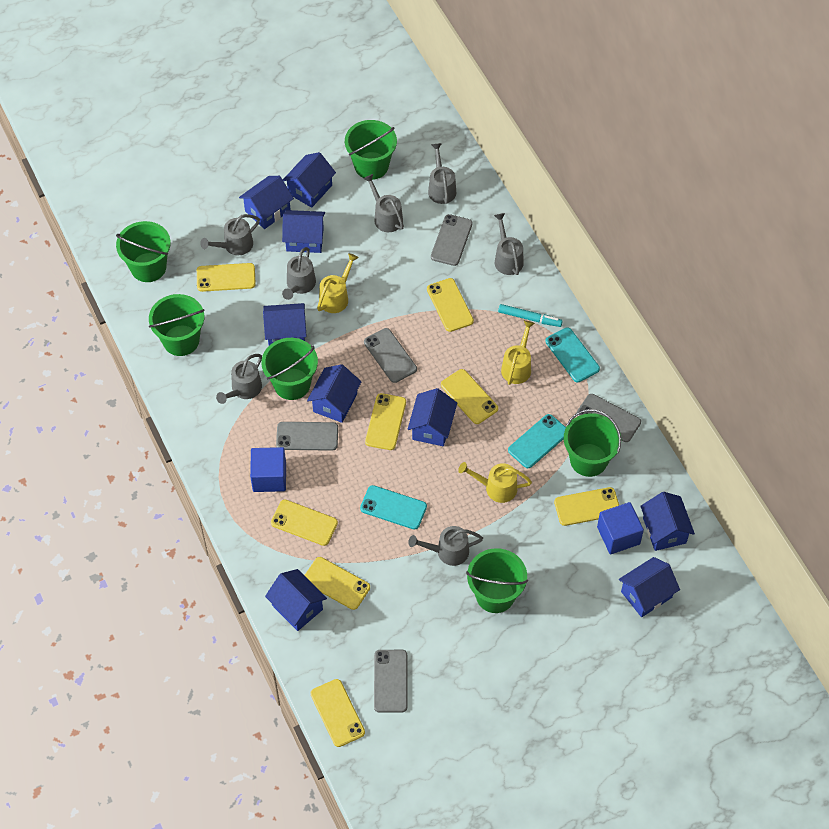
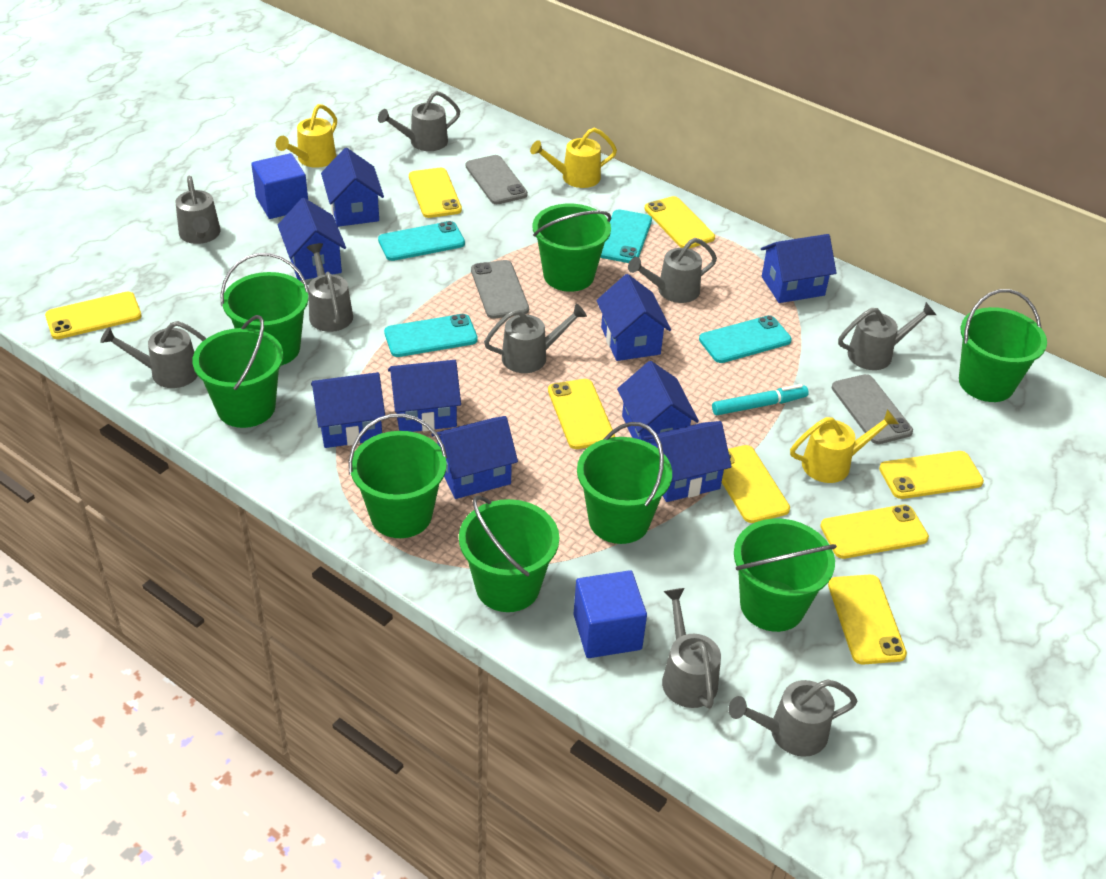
green bucket: [116,221,171,282] [149,294,204,356] [262,338,318,400] [345,120,397,180] [466,548,528,613] [564,409,621,477] = 6 -> [193,315,283,428] [220,253,310,366] [348,414,447,538] [459,496,559,612] [533,204,612,292] [577,422,672,544] [734,518,837,632] [959,289,1047,402] = 8
grey phone: [276,422,338,451] [364,328,417,383] [374,650,407,713] [431,214,473,266] [577,394,641,442] = 5 -> [466,155,528,204] [471,260,529,319] [832,374,913,444] = 3
grey watering can: [200,214,260,255] [216,354,262,404] [282,247,316,300] [363,174,404,232] [408,526,483,566] [428,143,456,204] [494,213,524,275] = 7 -> [100,321,207,388] [176,176,221,244] [307,243,353,332] [378,91,460,151] [484,303,587,373] [628,238,717,303] [662,588,721,709] [728,679,857,757] [838,302,936,370] = 9
turquoise phone: [360,485,427,530] [508,414,566,468] [545,327,600,382] = 3 -> [378,221,465,261] [384,314,478,357] [600,209,652,263] [699,315,792,363] = 4

